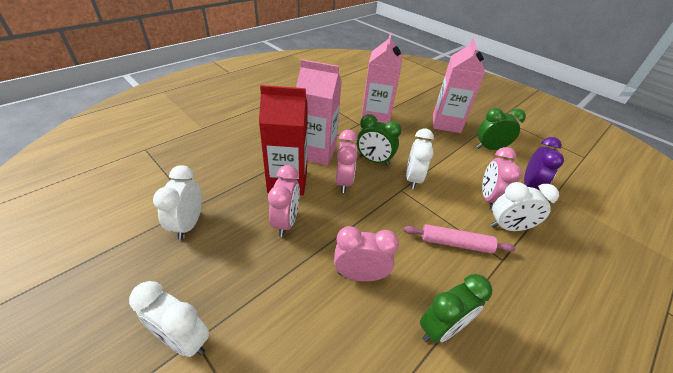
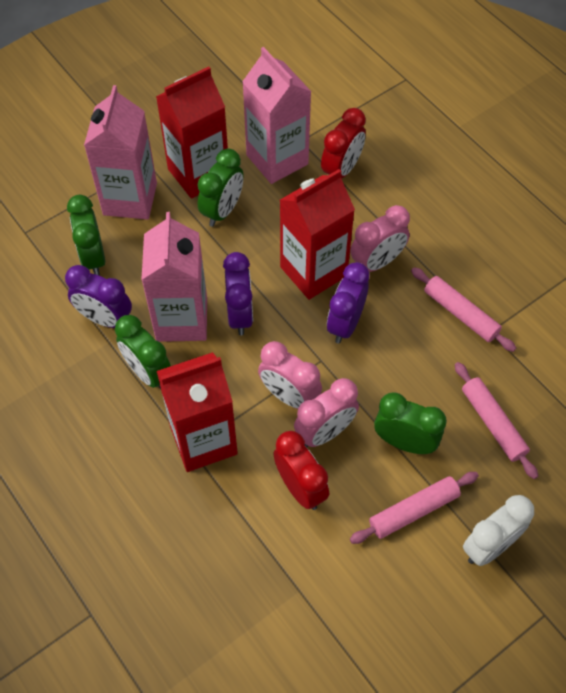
green clock: [357,114,402,166] [420,274,493,343] [476,108,526,150] = 3 -> [67,195,105,275] [115,315,171,389] [198,148,244,227] [374,393,447,454] = 4
pink clock: [268,165,300,237] [334,226,399,282] [336,130,358,193] [482,147,522,210] = 4 -> [258,341,322,409] [294,378,359,447] [350,205,410,272] = 3
pink rolling pin: [404,224,516,254] = 1 -> [350,472,479,544] [411,267,516,352] [455,362,538,479] = 3
purple clock: [524,137,564,190] = 1 -> [65,265,132,328] [223,252,253,335] [327,262,369,343] = 3
red carton: [259,85,308,195] = 1 -> [156,66,228,199] [157,352,238,472] [280,169,355,300] = 3
red clock: none = 0 -> [274,431,329,510] [321,108,366,179] = 2
white clock: [129,281,209,357] [153,165,202,240] [406,129,434,189] [491,182,559,231] = 4 -> [463,495,534,566] = 1

